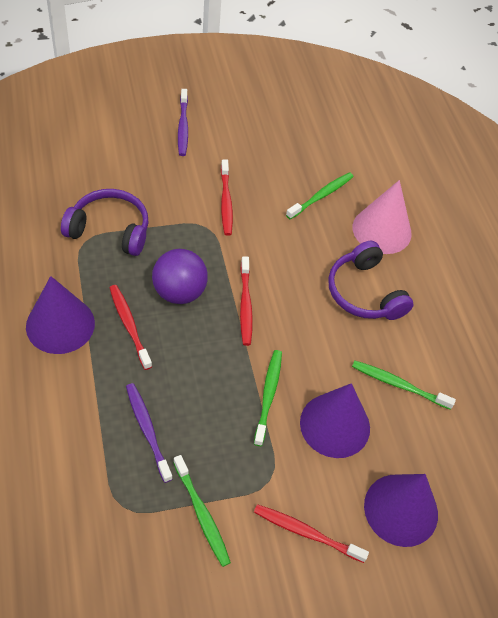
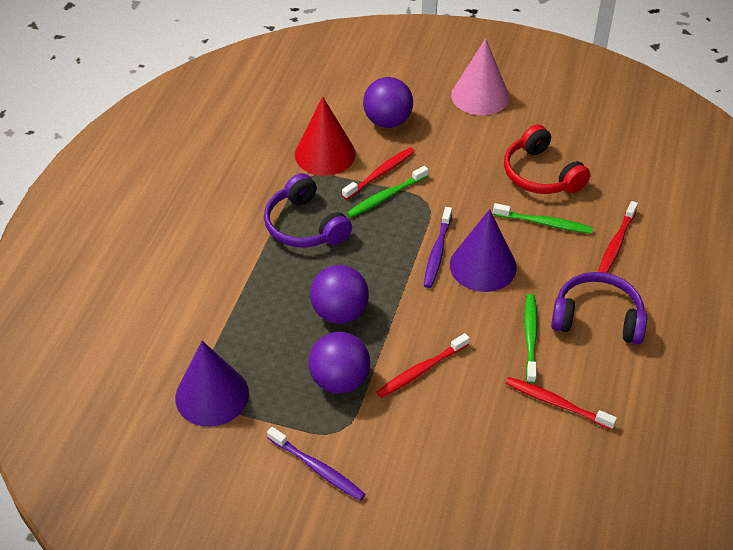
green toothbrush: [173,455,231,567] [254,350,282,446] [286,172,354,220] [352,361,456,410] = 4 -> [347,166,428,218] [493,203,593,234] [524,294,538,384] = 3
purple ball: [152,249,208,304] = 1 -> [309,332,370,394] [310,265,369,324] [363,77,413,128] = 3
purple cone: [26,276,95,354] [300,383,370,458] [364,474,438,547] = 3 -> [175,341,249,427] [450,209,517,292] = 2
red cone: none = 0 -> [295,97,356,176] = 1
red headphones: none = 0 -> [504,124,591,194] = 1

